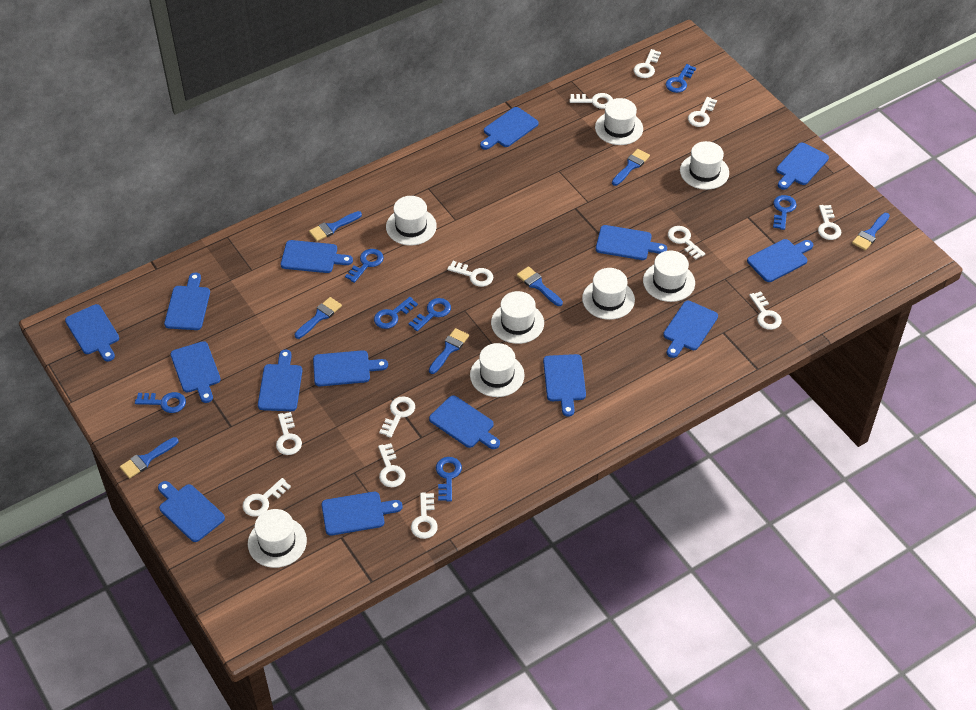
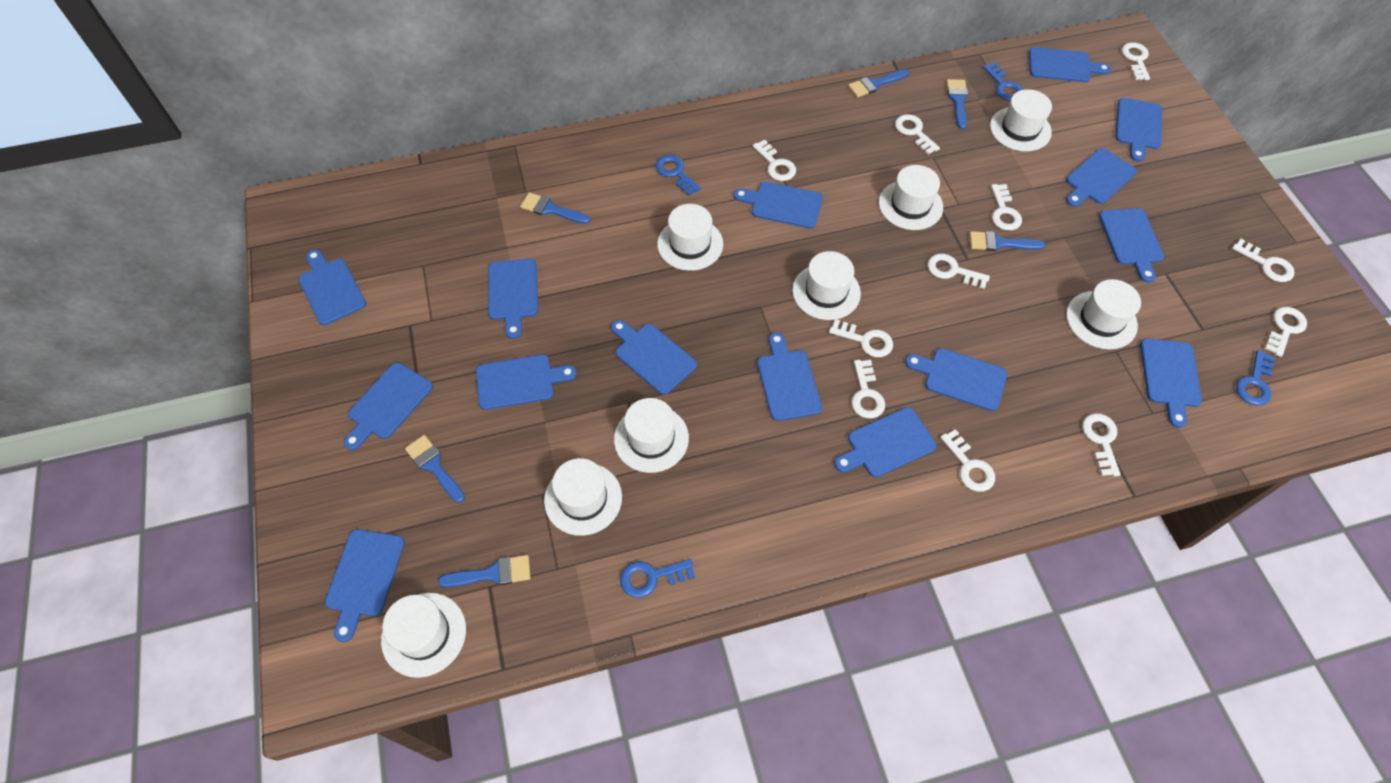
blue brush: [120,437,179,479] [295,297,342,339] [309,211,362,241] [429,328,469,374] [517,266,563,306] [612,149,650,186] [852,213,890,250] = 7 -> [405,435,465,503] [438,555,530,587] [520,192,590,224] [848,69,909,98] [946,79,968,129] [970,231,1045,251] = 6
blue key: [135,392,186,413] [345,249,384,283] [374,297,418,329] [409,298,451,331] [436,457,462,502] [666,64,696,93] [773,195,797,230] = 7 -> [620,559,695,598] [656,155,701,196] [983,63,1023,101] [1236,350,1275,405] = 4
white key: [242,478,291,517] [276,412,302,455] [378,443,405,487] [379,396,415,438] [411,492,438,539] [447,261,494,287] [569,93,613,109] [633,49,661,78] [668,226,705,260] [688,97,717,127] [749,291,782,330] [818,205,841,240] = 12 -> [753,139,796,181] [829,319,893,357] [851,360,885,419] [895,114,940,154] [928,254,990,289] [940,429,995,492] [991,184,1022,231] [1082,413,1121,476] [1122,42,1150,80] [1232,239,1295,282] [1265,307,1307,357] = 11

